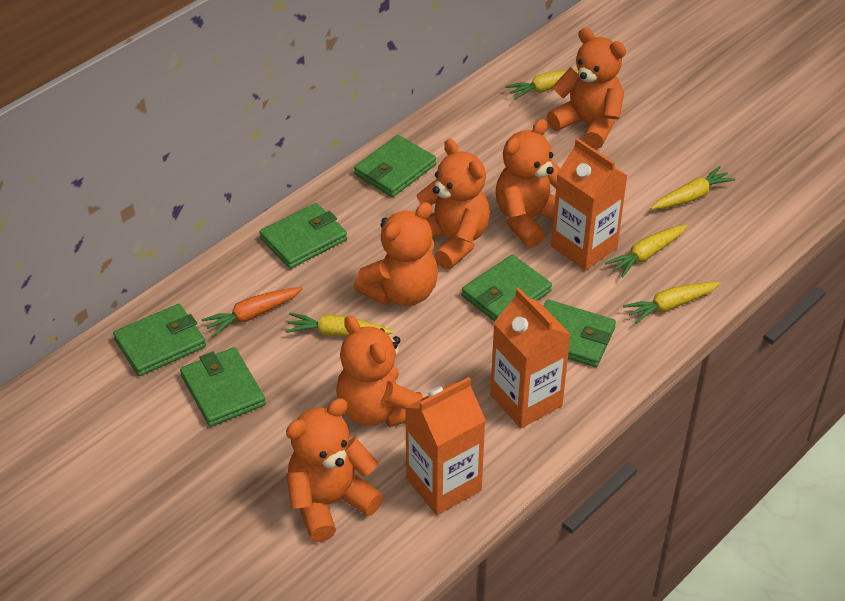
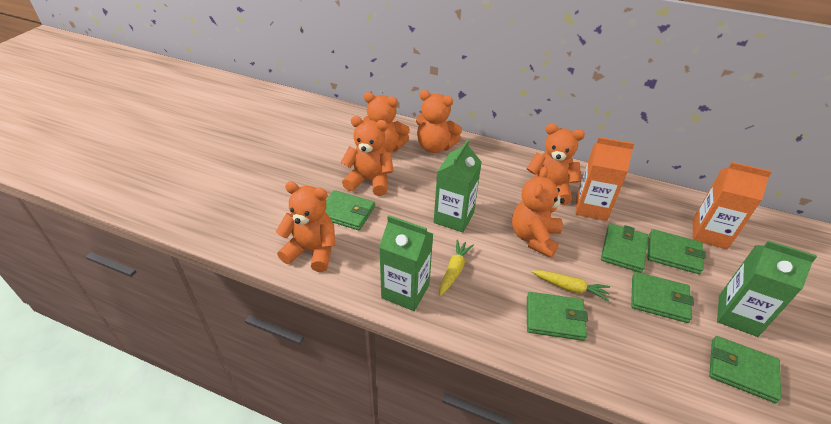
green carton: none = 0 -> [379,215,433,311] [434,140,482,233] [717,240,817,337] = 3
orange carrot: [201,287,303,337] = 1 -> none = 0
orange carton: [405,377,486,515] [490,288,571,428] [551,138,628,271] = 3 -> [575,137,635,221] [693,162,772,250] = 2
yellow carrot: [285,313,394,336] [505,69,578,100] [605,225,687,278] [623,282,721,324] [651,166,735,210] = 5 -> [439,240,474,297] [532,270,610,301] = 2

